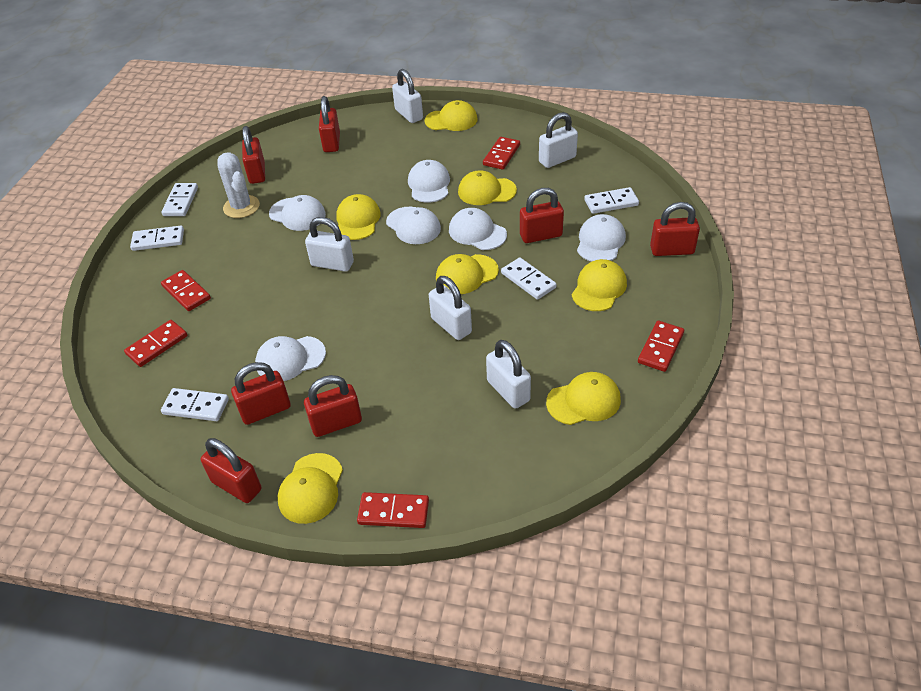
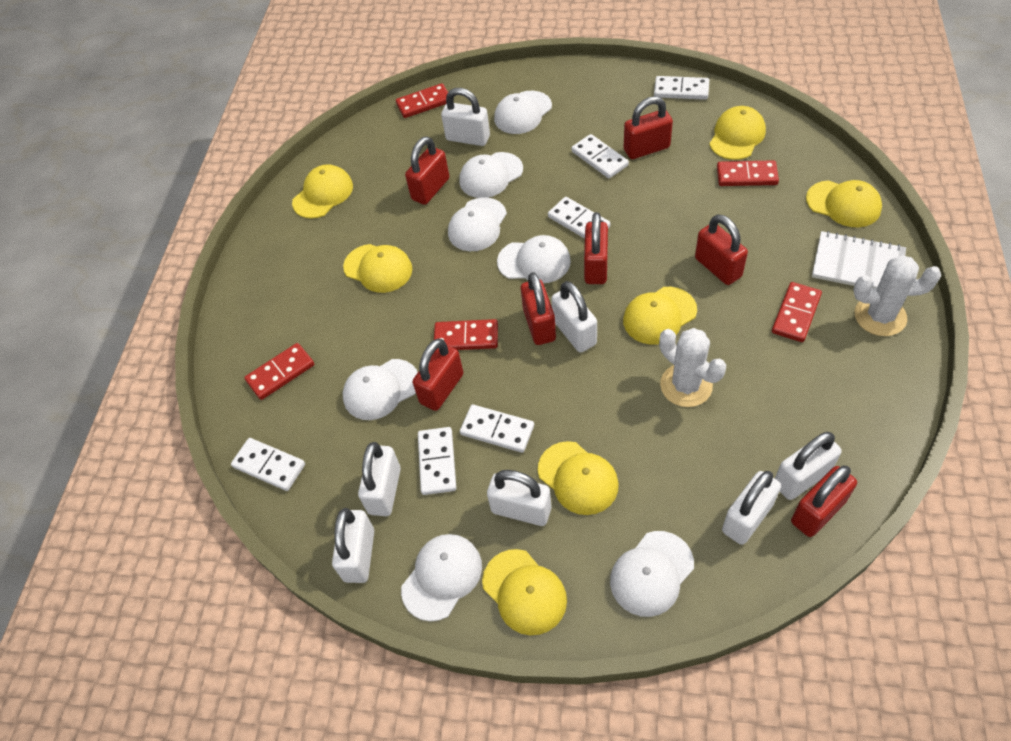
white cactus: [217,152,260,218] = 1 -> [659,328,726,407] [853,255,941,336] = 2
white cap: [255,336,326,381] [269,195,326,231] [386,207,441,244] [408,160,450,203] [449,208,507,250] [577,214,626,262] = 6 -> [343,359,418,420] [401,534,482,621] [448,197,507,251] [459,152,523,198] [494,91,552,134] [497,235,571,283] [610,531,694,617] = 7
white domino: [130,226,184,251] [161,183,198,216] [161,388,229,421] [501,257,557,300] [584,187,639,214] = 5 -> [231,438,305,491] [418,427,456,495] [460,404,534,453] [548,197,611,239] [571,134,629,178] [654,76,709,100] = 6
white notebook: none = 0 -> [812,231,906,288] = 1
white padlock: [305,217,354,272] [392,69,423,123] [429,276,472,340] [486,340,531,409] [539,112,578,168] = 5 -> [332,508,374,583] [358,442,401,516] [441,88,490,146] [487,470,551,526] [551,281,597,353] [722,471,781,545] [775,432,842,500] = 7

